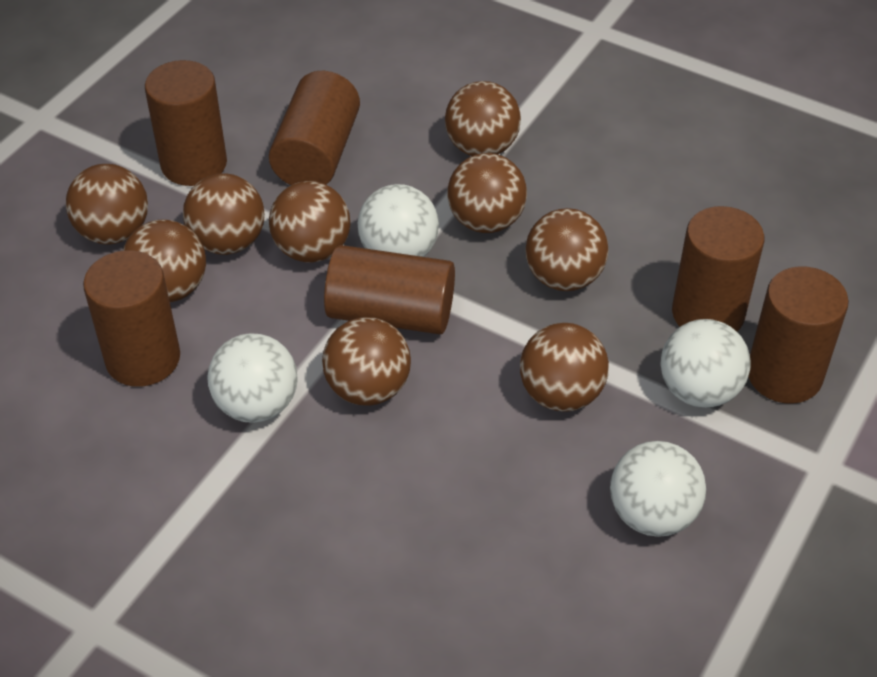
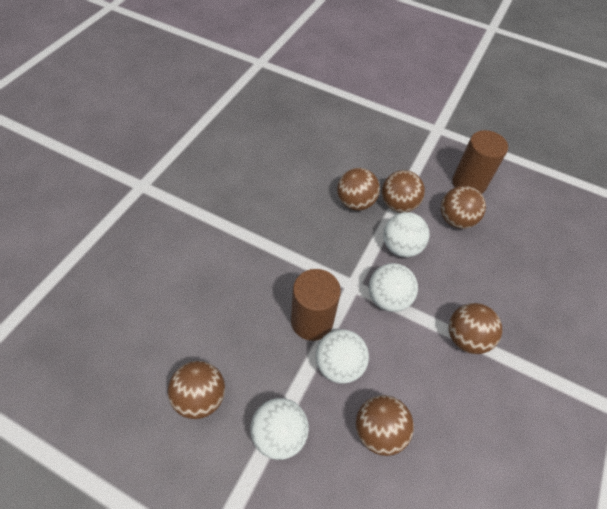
brown ball: [66,164,148,245] [123,220,206,302] [183,173,265,255] [269,181,350,263] [322,317,411,406] [445,81,521,156] [447,153,527,233] [520,323,609,411] [525,208,609,291] = 9 -> [168,361,225,419] [337,168,380,211] [356,395,414,456] [382,170,425,213] [441,186,486,229] [449,303,502,354] = 6
brown cylinder: [83,250,180,387] [145,60,227,186] [269,71,360,185] [324,245,455,334] [672,206,764,332] [748,266,849,404] = 6 -> [291,269,341,341] [452,130,508,194] = 2

